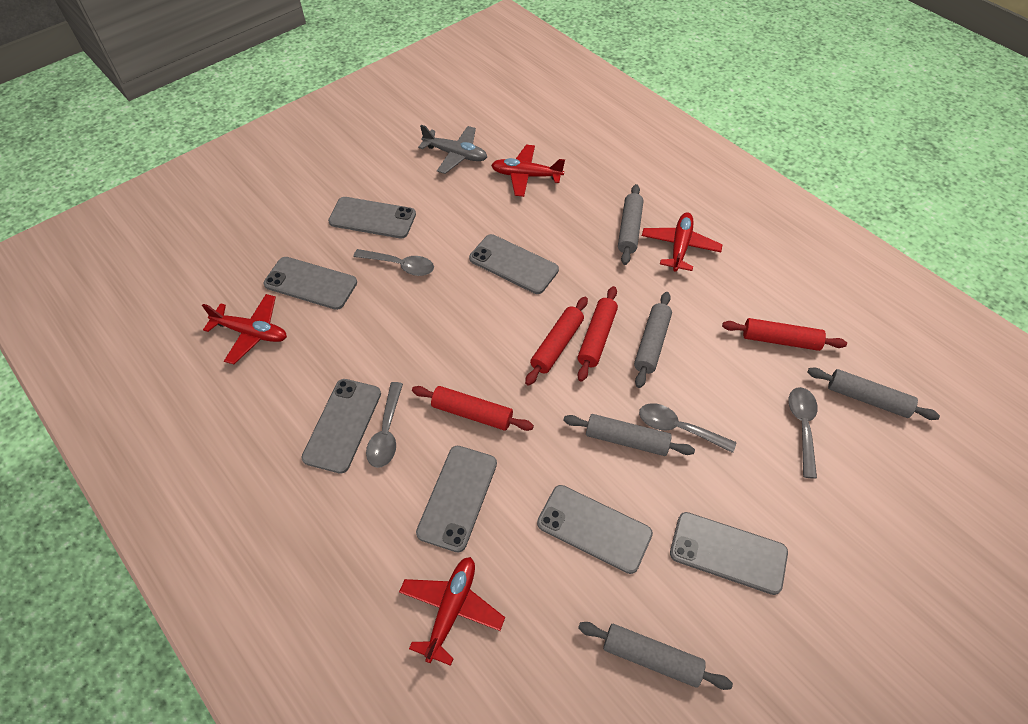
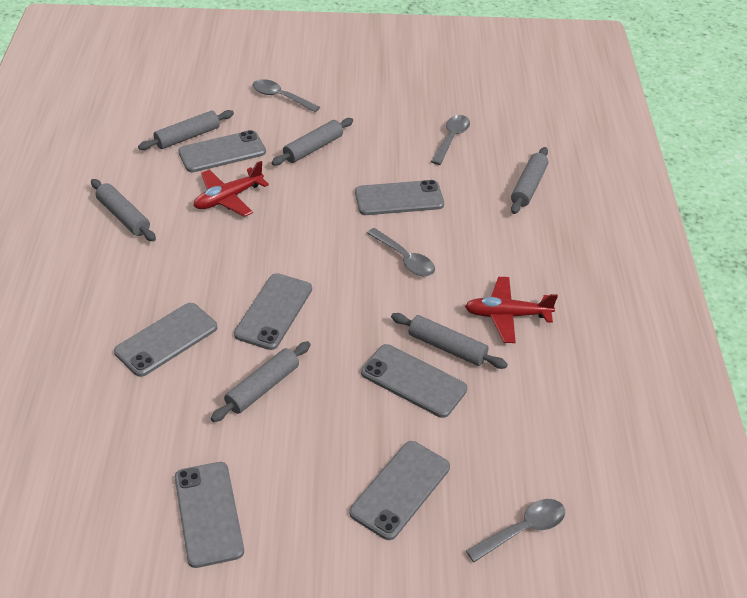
grey plane: [418,125,487,174] = 1 -> none = 0
grey rolling pin: [563,414,695,456] [578,622,733,690] [618,184,644,265] [634,292,672,388] [808,368,940,420] = 5 -> [91,179,156,241] [138,110,234,150] [211,341,311,422] [271,118,353,166] [391,313,508,369] [511,147,548,214] = 6
red plane: [202,294,287,364] [399,557,505,666] [491,145,565,197] [642,212,723,272] = 4 -> [194,161,269,217] [465,277,558,343] = 2
red rolling pin: [412,386,534,431] [525,297,588,386] [577,286,618,382] [722,318,847,351] = 4 -> none = 0

